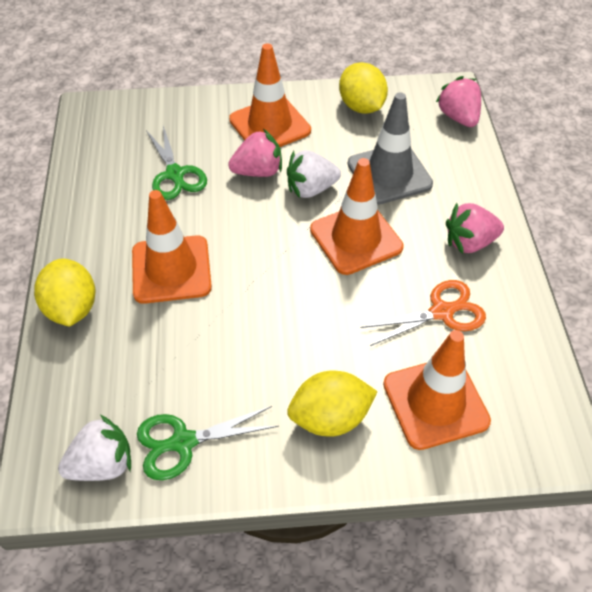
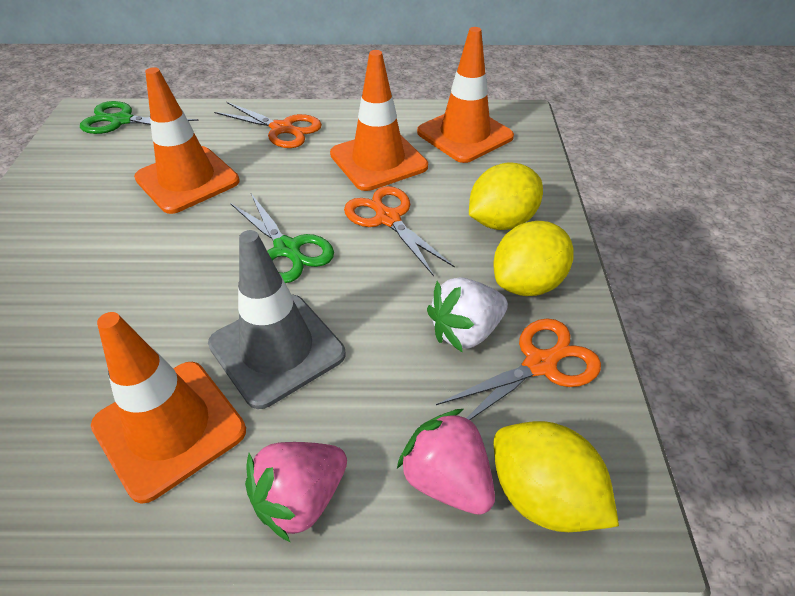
orange scissors: [360,280,486,346] = 1 -> [214,102,322,148] [344,186,455,276] [436,319,601,420] = 3
pink strawberry: [228,129,282,177] [436,76,481,127] [446,203,504,254] = 3 -> [245,442,347,543] [397,409,495,515] = 2
white strawberry: [58,415,131,481] [287,150,341,198] = 2 -> [427,277,508,352] = 1

